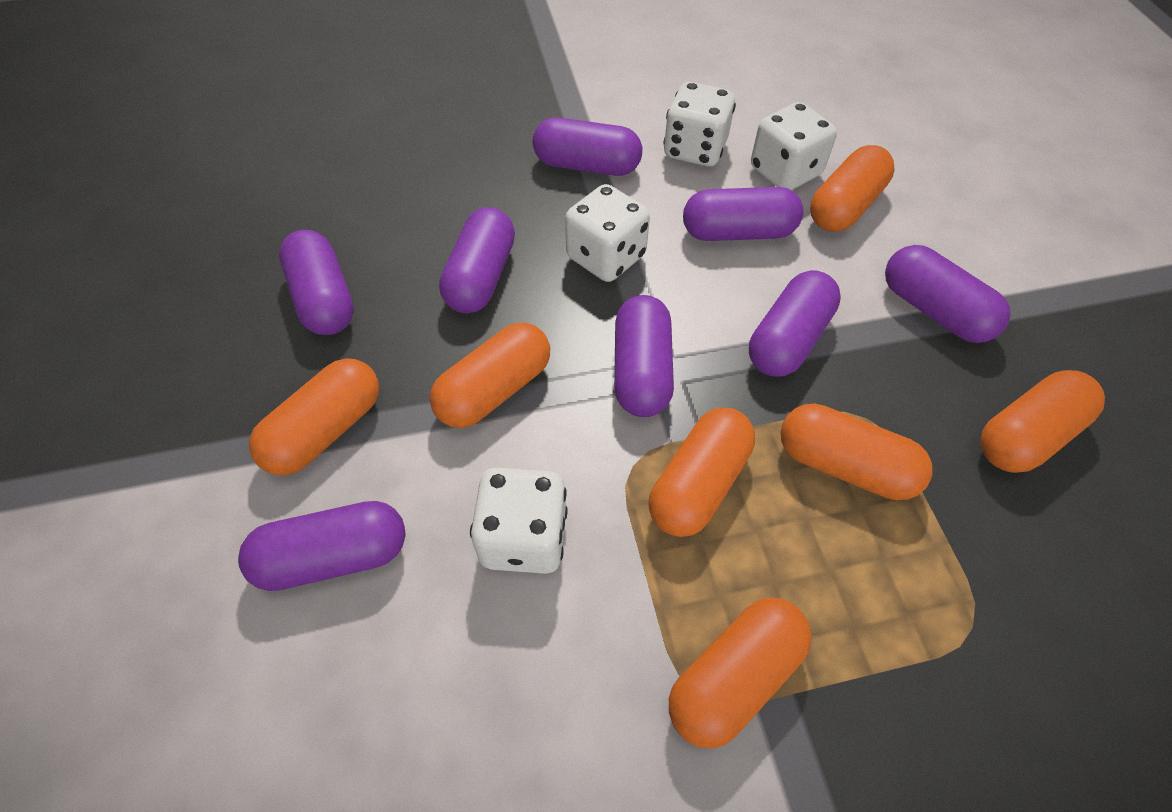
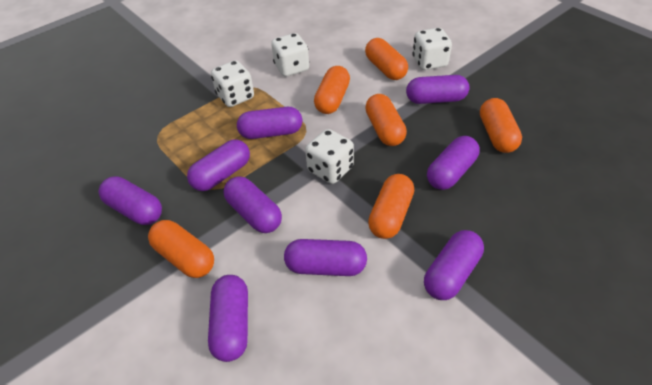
orange capsule: [249,358,379,475] [430,322,550,428] [648,408,755,537] [669,597,812,748] [781,404,933,500] [810,145,894,232] [980,370,1105,473] = 7 -> [148,220,214,278] [314,66,350,114] [365,38,408,80] [365,94,407,146] [368,174,414,239] [480,98,522,153] = 6
purple capsule: [238,501,405,591] [279,230,354,335] [439,207,515,313] [533,117,642,176] [614,295,674,417] [683,187,804,241] [749,270,841,377] [885,245,1011,343] = 8 -> [99,176,162,225] [187,139,250,191] [208,275,248,362] [223,176,282,233] [237,107,302,139] [284,239,367,276] [406,75,469,104] [424,230,484,300] [427,136,480,190] = 9

